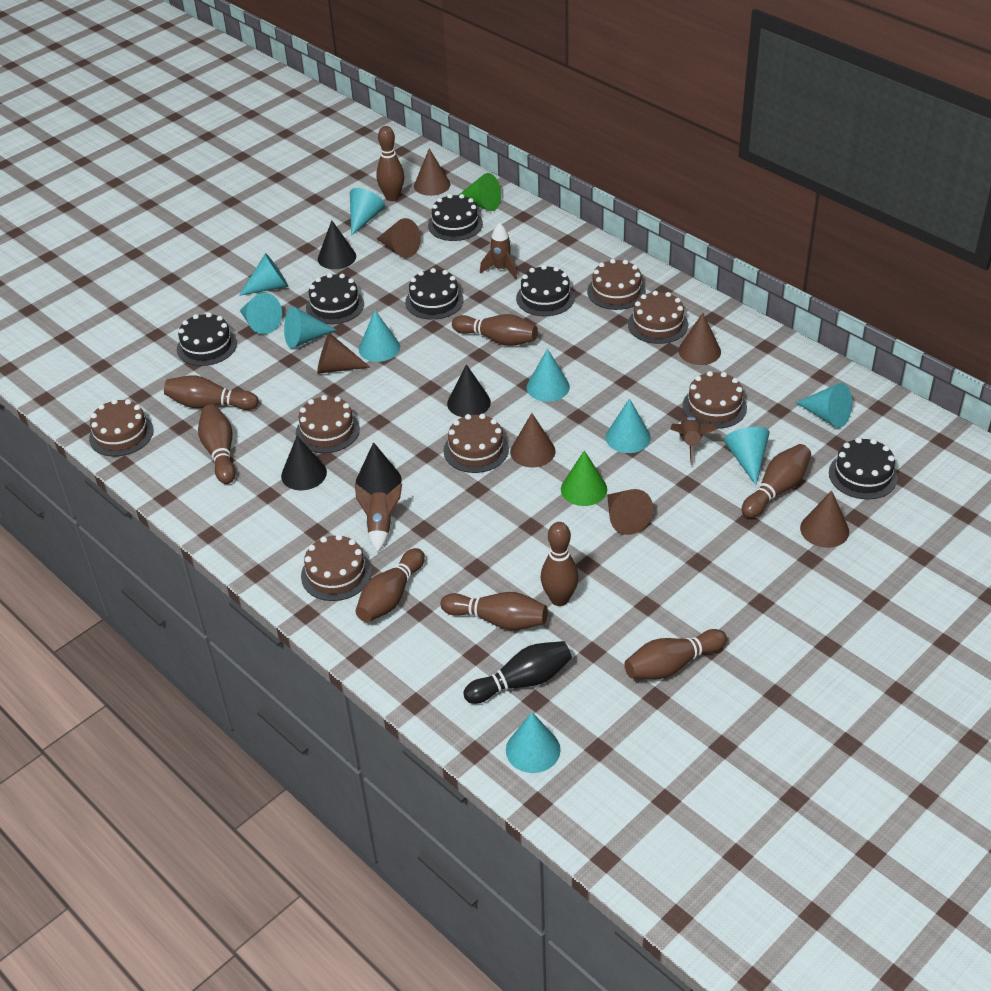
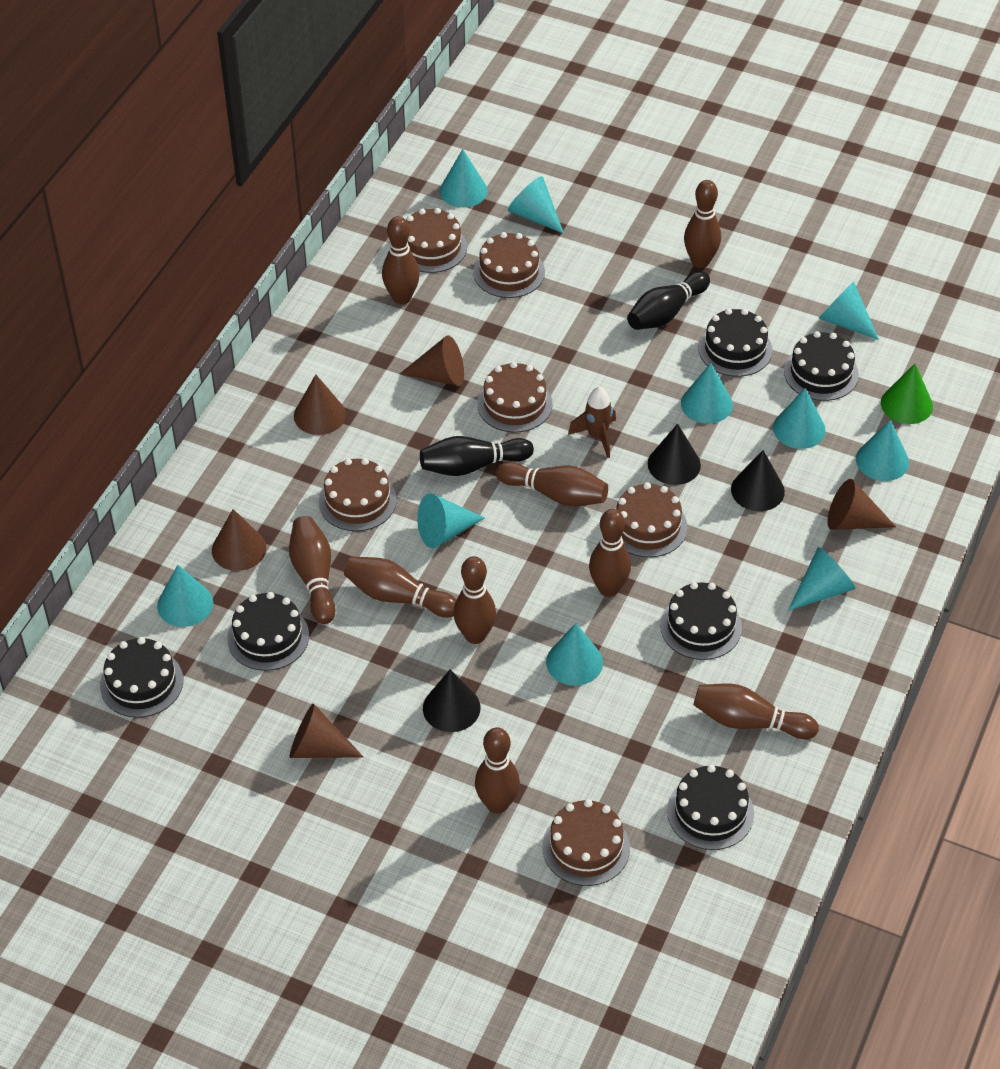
black bowling pin: [464,641,572,704] = 1 -> [420,436,534,476] [627,271,710,330] = 2
black cone: [281,436,327,490] [318,220,356,269] [356,442,402,495] [447,364,491,417] = 4 -> [423,669,481,732] [648,424,701,485] [731,450,785,511] = 3
brown cake: [89,399,154,457] [296,395,360,453] [301,534,372,601] [444,414,509,473] [587,259,646,310] [628,291,688,344] [682,371,747,429] = 7 -> [319,458,397,531] [406,208,467,273] [473,232,545,298] [477,362,553,432] [542,799,630,886] [615,482,687,557] = 6
brown cone: [317,333,370,374] [377,218,421,258] [414,148,450,196] [510,413,556,467] [607,489,653,535] [678,313,721,365] [800,491,849,548] = 7 -> [212,509,266,571] [290,704,364,758] [294,374,346,435] [400,335,464,386] [827,479,896,530] = 5
brown rocket: [355,483,402,552] [480,223,517,279] [670,416,717,465] = 3 -> [568,387,616,458] = 1
green cone: [459,173,501,211] [561,450,607,506] = 2 -> [881,364,933,424] = 1

